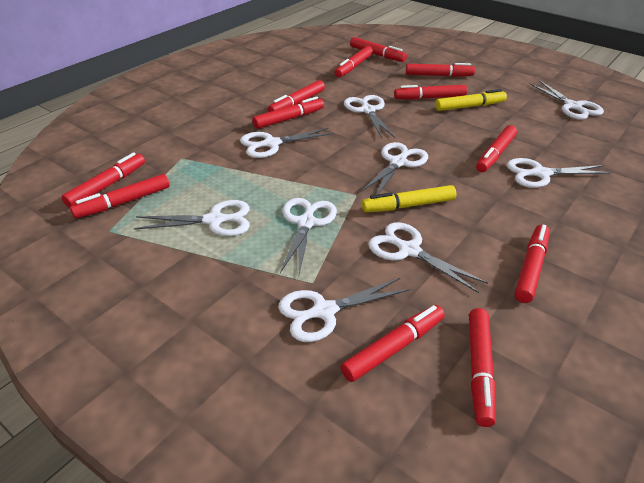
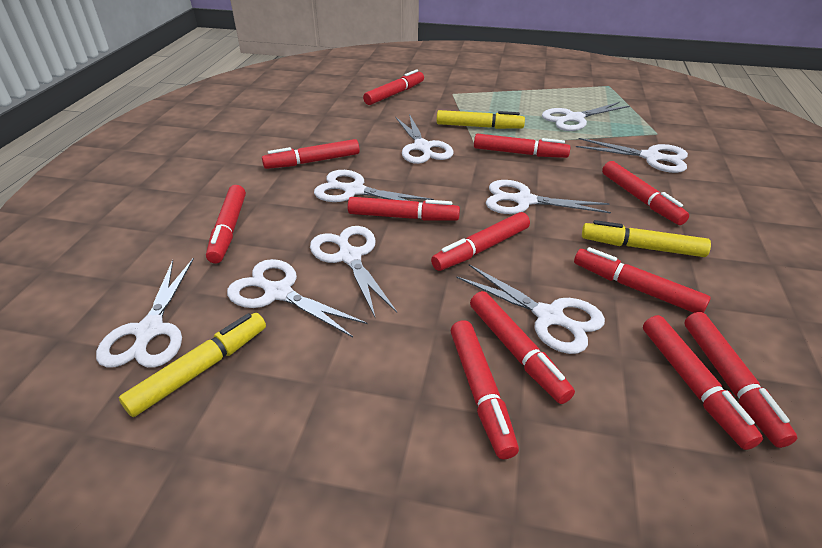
yellow marker: [362,185,456,212] [435,89,507,111] = 2 -> [119,313,266,417] [437,110,525,129] [582,220,711,257] = 3

